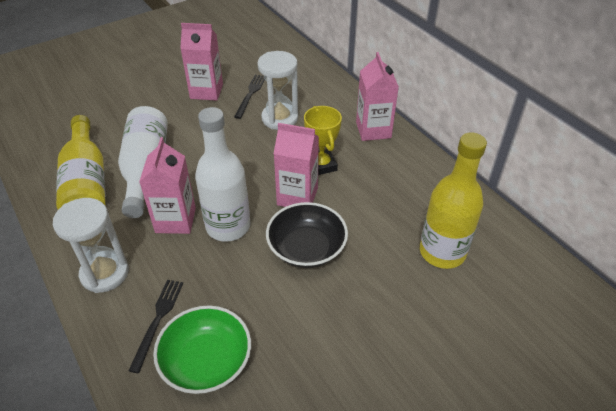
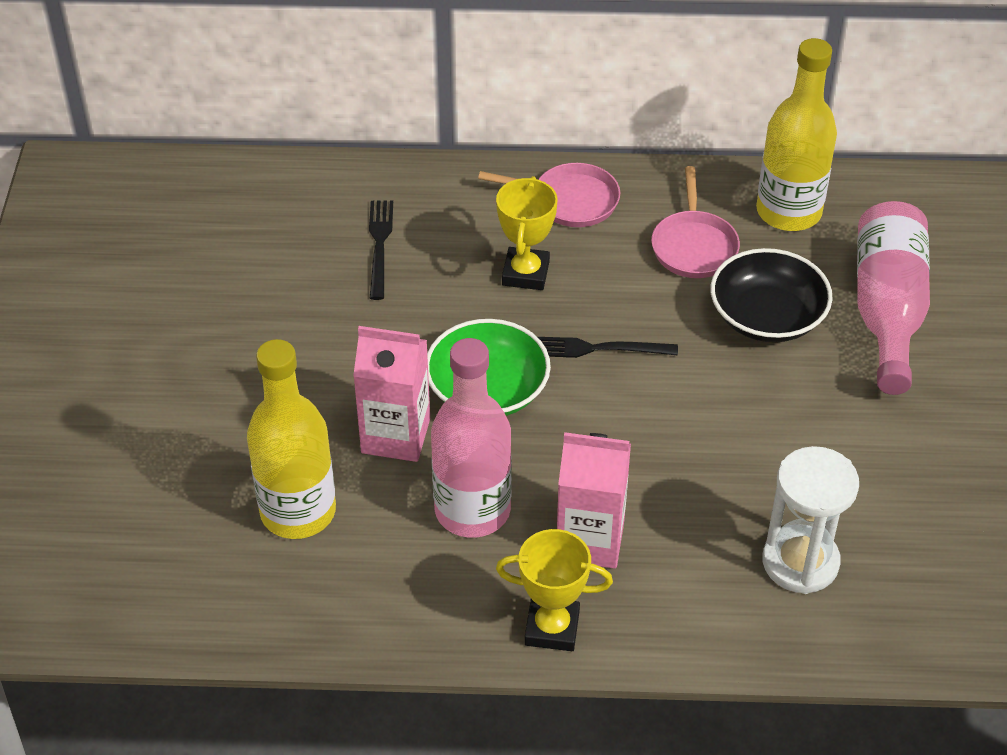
pink bottle: none = 0 -> [431,338,512,538] [857,201,930,395] = 2
pink carton: [139,137,196,234] [180,23,223,101] [274,123,319,207] [356,52,399,141] = 4 -> [353,326,430,462] [557,432,631,569] = 2
pink pan: none = 0 -> [478,163,620,227] [651,166,740,278] = 2
white bottle: [118,106,168,218] [195,107,250,242] = 2 -> none = 0
white hourglass: [53,198,129,293] [257,51,298,130] = 2 -> [763,446,859,594] = 1
yellow trophy: [304,106,342,175] = 1 -> [496,176,558,290] [496,529,613,651] = 2

